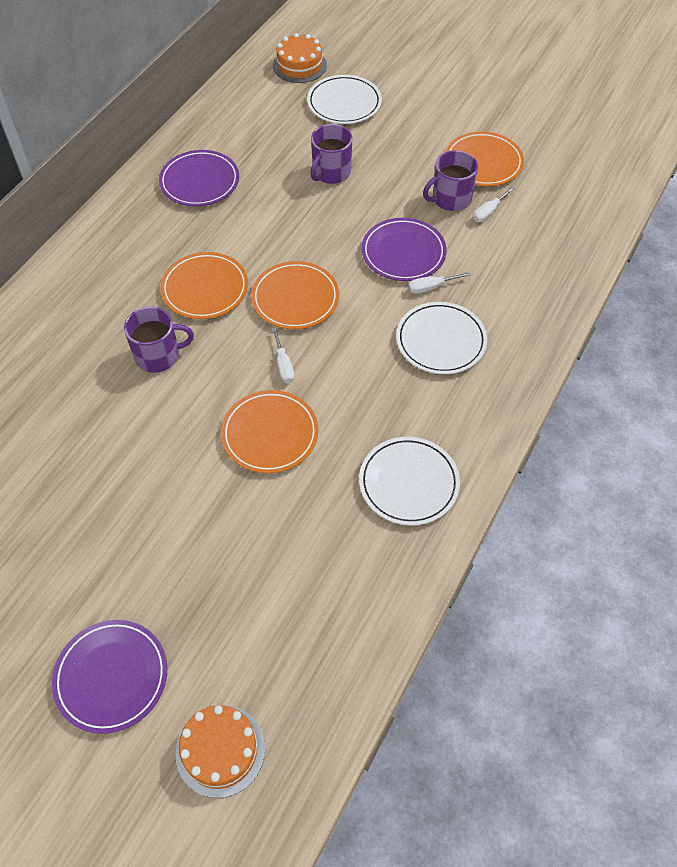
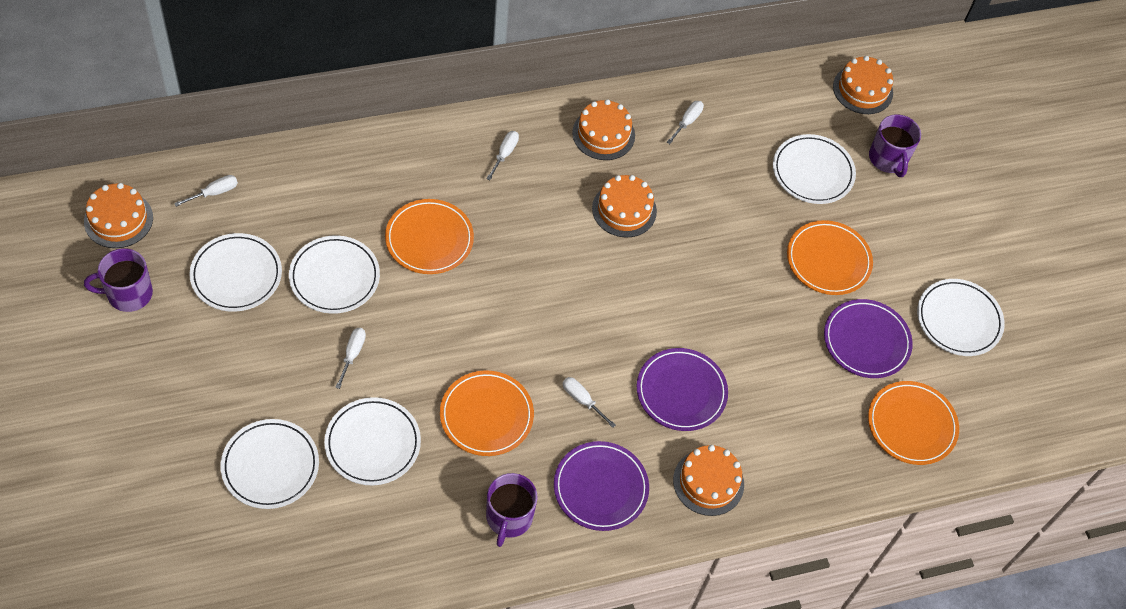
orange cake: [175,705,265,798] [273,33,327,83] = 2 -> [84,183,153,248] [572,99,635,160] [592,175,657,237] [673,445,744,516] [833,56,893,114] = 5
white plate: [307,75,382,124] [359,437,460,526] [396,302,487,374] = 3 -> [189,233,282,312] [220,419,319,509] [289,235,380,314] [324,397,421,485] [773,134,856,204] [917,279,1005,356] = 6
white screwdriver: [272,327,294,383] [408,272,471,294] [473,186,515,222] = 3 -> [174,175,238,207] [335,328,366,389] [486,131,519,180] [563,377,616,428] [667,101,704,144] = 5

